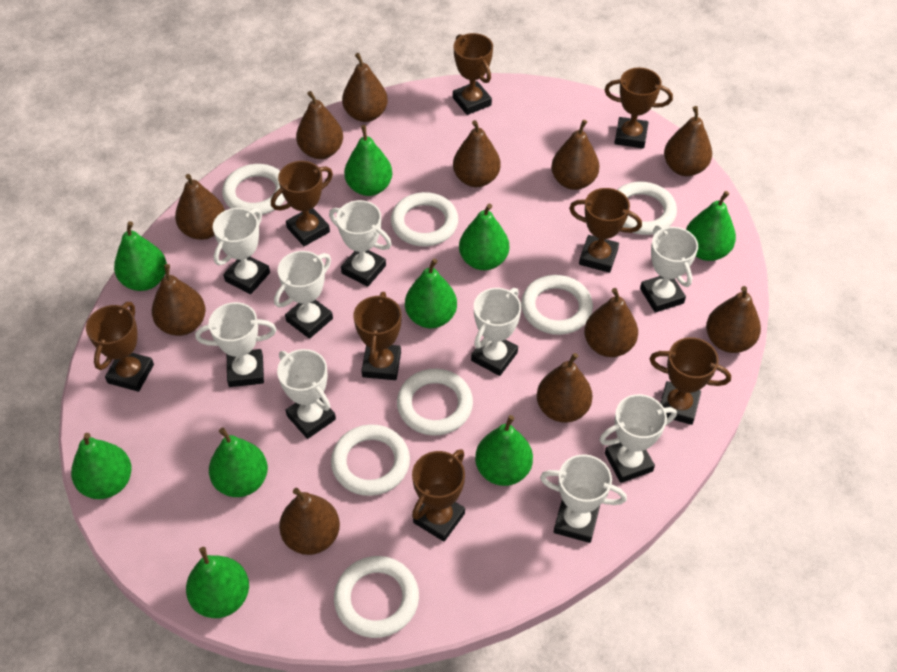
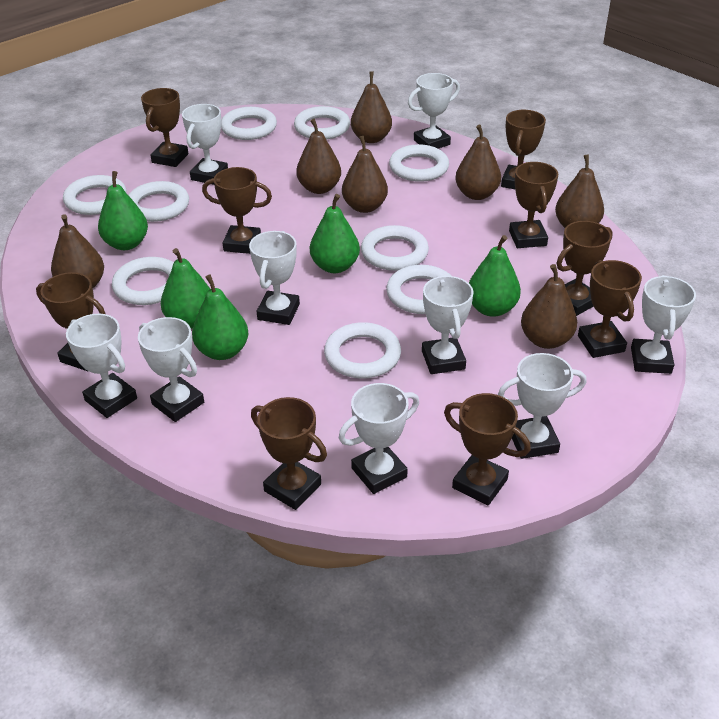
brown pear: [152,264,206,336] [175,174,225,240] [279,488,340,555] [296,91,343,159] [342,53,388,122] [453,120,501,187] [537,353,593,423] [551,120,600,190] [584,288,638,357] [664,106,712,176] [706,286,761,353] = 11 -> [51,214,104,288] [296,119,341,194] [342,136,388,213] [351,71,392,143] [455,125,501,200] [521,264,577,349] [555,154,604,228] = 7
brown trophy: [86,302,154,392] [271,161,333,246] [353,292,401,380] [412,449,465,542] [453,33,493,115] [569,188,642,273] [605,67,673,149] [650,337,731,425] = 8 -> [36,272,106,372] [141,88,188,167] [202,167,272,254] [251,397,327,510] [444,393,531,506] [501,110,546,189] [509,162,558,248] [556,221,613,316] [578,260,642,358] = 9
green pear: [71,433,132,499] [114,221,167,291] [186,547,249,618] [209,427,268,497] [344,125,392,196] [405,259,457,328] [459,204,509,270] [475,415,533,486] [686,191,736,261] = 9 -> [98,171,148,250] [161,248,210,329] [192,274,248,360] [310,194,360,273] [469,235,521,317] = 5
white ring: [222,164,285,216] [331,424,410,496] [334,556,419,638] [391,192,458,246] [397,369,473,436] [521,275,593,335] [617,182,677,235] = 7 -> [63,175,127,215] [112,257,174,305] [128,181,189,222] [221,107,277,140] [294,106,350,139] [324,322,401,379] [361,225,429,271] [386,265,451,314] [389,144,449,182] = 9

